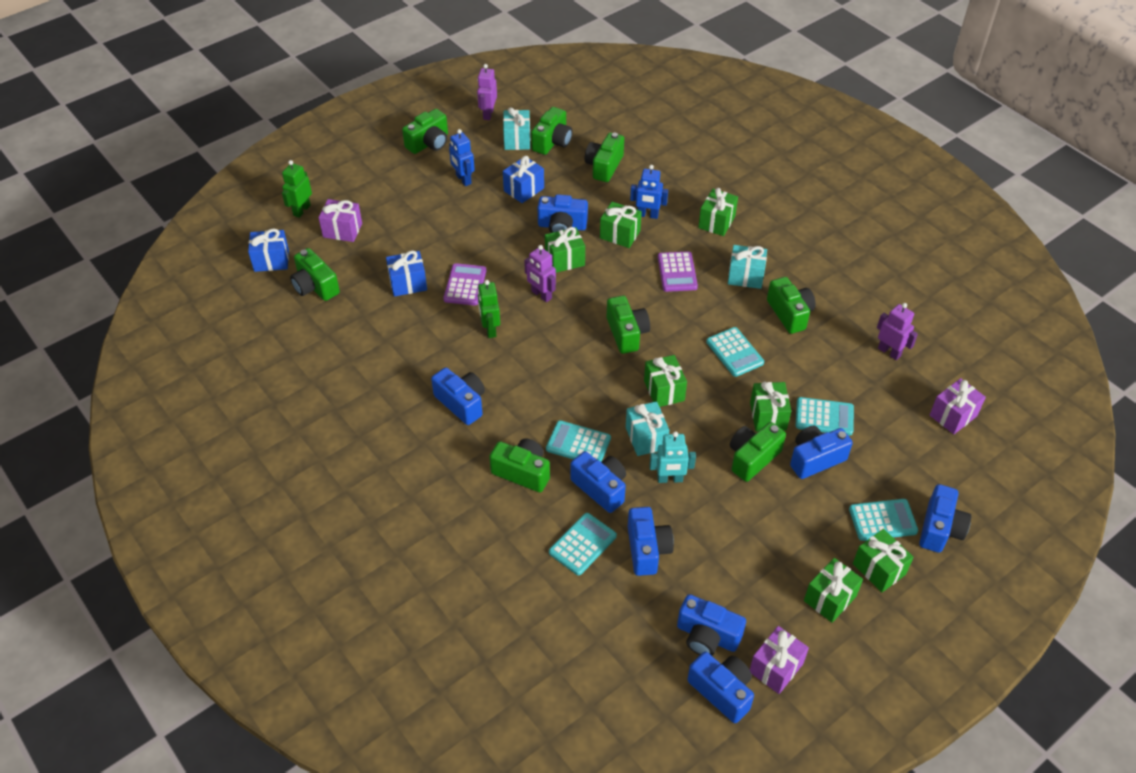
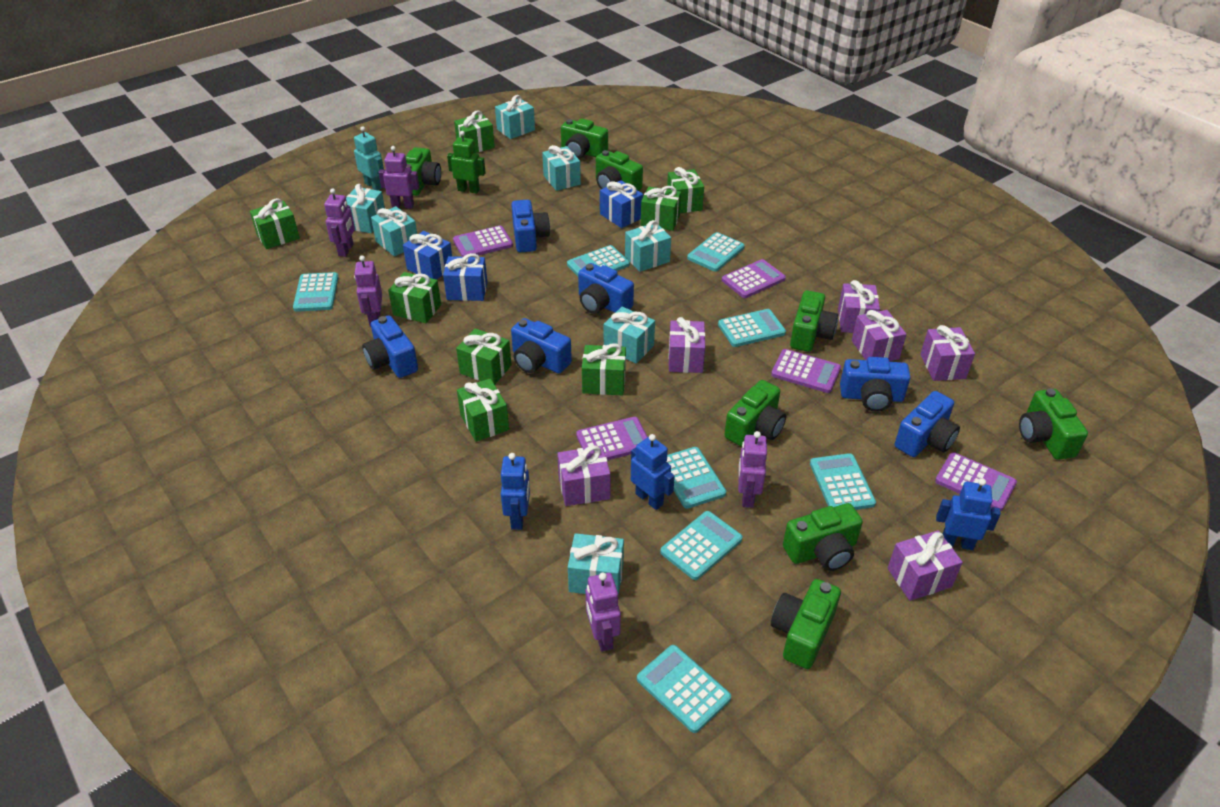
blue camera: [431,367,485,425] [537,194,588,233] [571,451,626,513] [628,507,674,576] [677,594,746,656] [687,652,754,723] [790,425,853,479] [919,484,971,553] = 8 -> [362,316,418,378] [511,200,550,252] [511,318,572,373] [578,263,634,314] [840,357,910,412] [895,391,960,457] = 6
blue robot: [449,129,475,186] [630,165,668,219] = 2 -> [501,453,530,530] [631,434,675,510] [936,478,1001,550] = 3
green gift: [545,227,585,273] [600,202,642,248] [644,355,687,407] [698,188,738,236] [750,382,791,432] [804,558,863,623] [853,529,914,592] = 7 -> [250,198,300,249] [388,272,441,323] [454,111,495,153] [456,328,512,385] [457,378,509,442] [582,344,626,395] [641,186,681,231] [667,167,704,213] = 8
green robot: [282,160,312,218] [478,280,500,338] = 2 -> [447,131,486,194] = 1
purple calculator: [443,263,486,305] [658,251,698,292] = 2 -> [453,226,513,257] [576,417,648,460] [722,259,786,298] [771,349,841,393] [935,452,1017,511] = 5
purple gift: [319,199,362,242] [750,626,809,694] [930,378,986,434] = 3 -> [557,445,610,506] [668,317,705,373] [838,280,880,333] [852,310,906,361] [888,530,963,601] [920,325,975,381] = 6
purple robot: [477,64,497,120] [524,245,556,302] [877,303,918,360] = 3 -> [324,188,355,257] [354,255,382,327] [378,146,419,209] [585,573,621,651] [738,431,767,508] = 5
turquoise calculator: [546,420,611,462] [549,513,617,575] [706,327,764,377] [796,397,854,436] [849,499,918,541] = 5 -> [293,272,339,312] [567,245,630,276] [637,645,731,733] [660,511,743,580] [666,447,726,509] [687,232,745,272] [718,309,786,347] [810,453,876,510] = 8
turquoise gift: [503,107,530,150] [626,401,669,456] [728,245,767,289] = 3 -> [346,184,385,233] [371,206,417,256] [495,95,535,139] [542,145,581,191] [568,533,624,596] [604,307,655,363] [625,220,671,272] = 7

